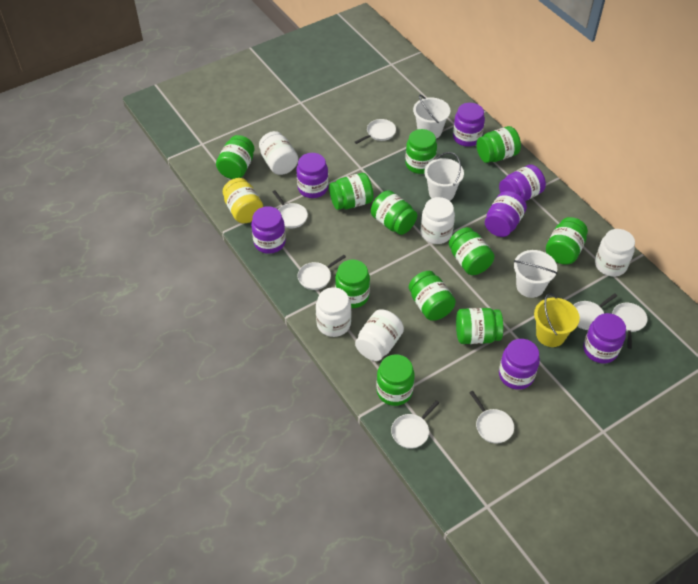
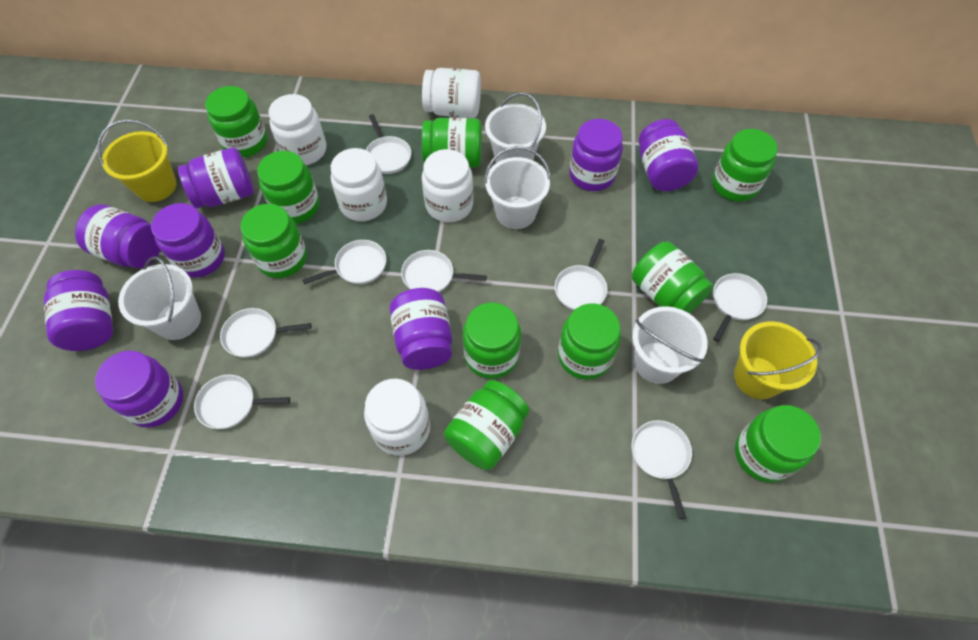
green jar: [216,135,255,179] [329,173,374,210] [335,260,370,308] [371,190,417,235] [376,354,415,406] [405,129,437,174] [409,271,456,321] [449,227,495,275] [456,308,503,344] [476,126,521,163] [546,217,588,265] = 11 -> [205,86,267,157] [240,204,307,278] [257,151,319,224] [422,117,482,168] [444,380,529,470] [463,303,521,379] [558,303,621,380] [632,241,713,314] [712,129,778,201] [735,405,821,482] = 10
purple jar: [251,206,286,254] [297,153,328,198] [453,103,485,147] [485,191,527,237] [499,165,546,201] [499,339,540,390] [583,313,626,363] = 7 -> [44,270,113,351] [75,204,160,268] [95,351,183,427] [151,203,225,278] [178,148,254,208] [390,288,452,370] [569,119,623,191] [639,119,698,191] = 8
white bucket: [413,95,450,138] [424,152,464,201] [514,250,557,298] = 3 -> [118,256,201,340] [484,146,551,229] [485,92,546,163] [632,306,708,384] = 4
white pan: [272,190,308,228] [297,255,346,290] [355,119,396,144] [391,400,440,449] [469,391,514,443] [574,293,617,330] [612,303,648,349] = 7 -> [194,375,290,429] [220,308,311,358] [302,240,386,284] [366,114,411,174] [401,250,487,292] [555,239,608,310] [632,420,692,519] [713,273,767,342] = 8
yellow bucket: [534,293,580,347] = 1 -> [97,119,177,202] [734,321,822,399] = 2
yellow jar: [223,178,263,223] = 1 -> none = 0

